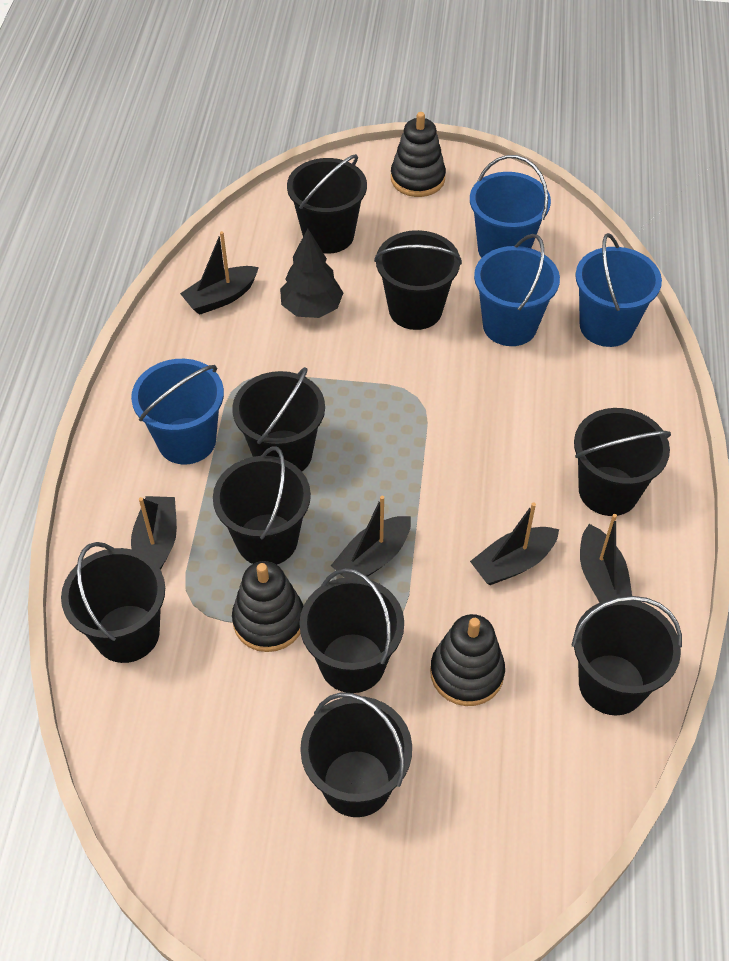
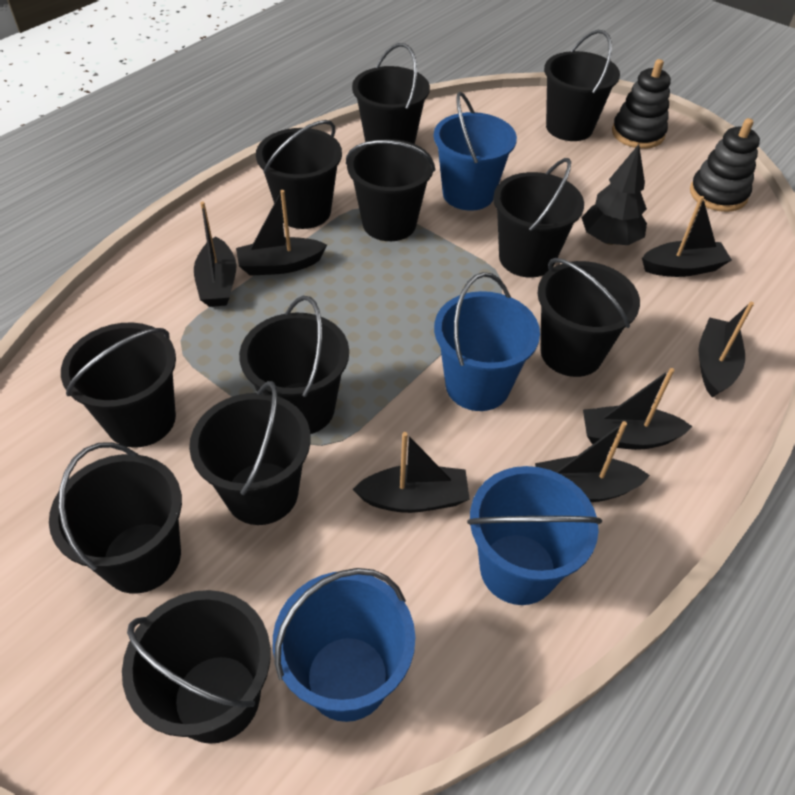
black boat: [131,496,177,570] [180,231,259,315] [331,496,411,578] [470,502,559,585] [580,514,632,603] = 5 -> [194,202,236,307] [236,190,327,276] [353,432,470,513] [535,421,650,502] [583,368,693,450] [642,196,732,277] [698,302,754,397] = 7
black bucket: [61,542,165,663] [213,446,311,564] [232,367,325,471] [287,154,367,254] [299,568,404,693] [300,692,412,817] [374,230,462,330] [572,596,682,715] [574,408,671,516] = 9 -> [49,442,182,594] [61,322,176,448] [122,590,271,744] [189,381,311,525] [239,296,349,434] [256,120,342,229] [346,139,435,241] [352,43,430,144] [493,158,584,278] [537,258,640,377] [544,30,620,141] = 11
black stacking toy: [232,561,303,652] [391,112,446,197] [430,614,505,706] = 3 -> [612,59,671,149] [690,118,760,212] = 2

